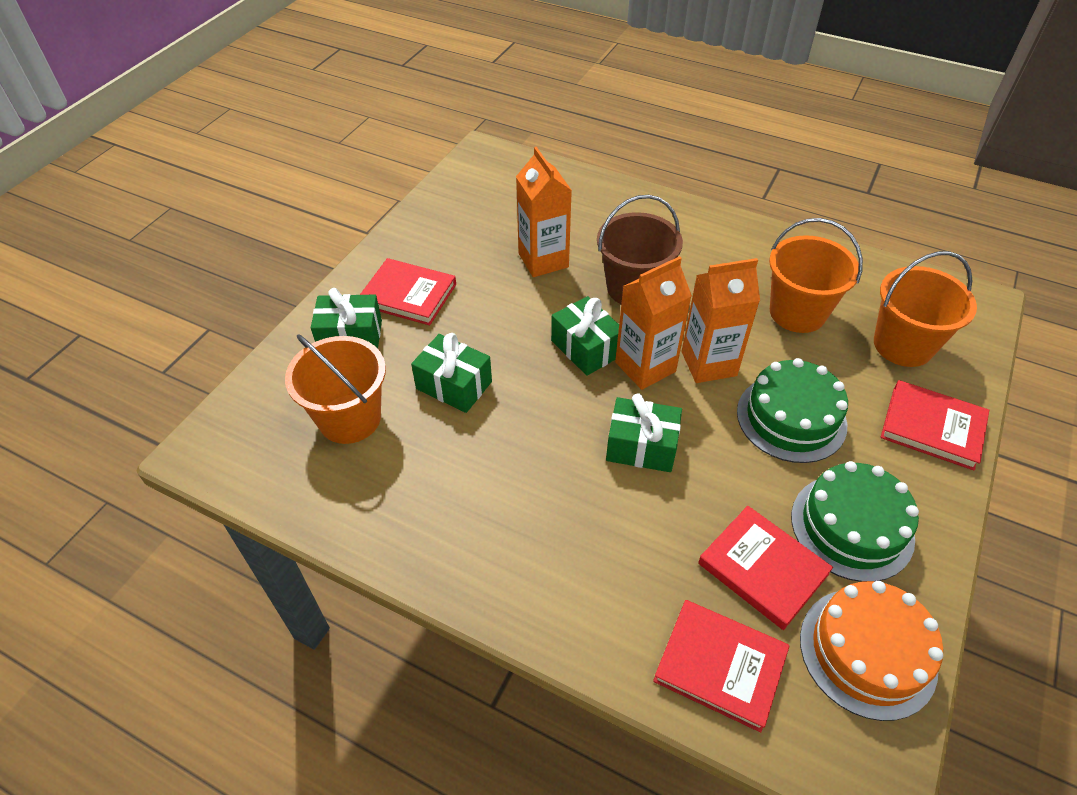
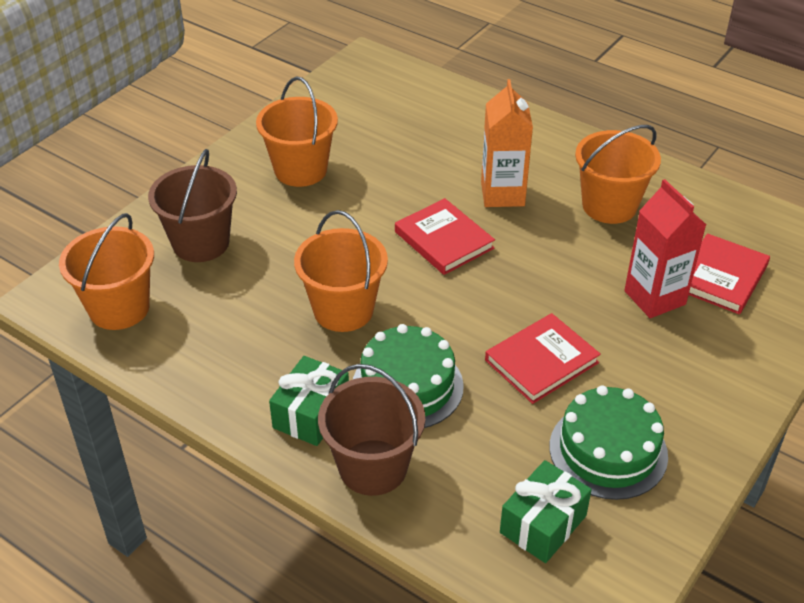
brown bucket: [597,195,683,304] = 1 -> [148,149,237,262] [318,364,425,496] = 2
green gift: [311,288,382,349] [411,333,492,413] [551,296,619,376] [606,393,682,472] = 4 -> [269,356,349,446] [500,460,592,563] = 2
orange bucket: [285,334,386,444] [769,218,863,333] [874,251,977,367] = 3 -> [59,213,154,330] [256,77,338,187] [294,210,388,332] [575,125,661,224] = 4
orange cake: [800,581,943,721] = 1 -> none = 0
orange carton: [516,147,572,277] [615,256,692,390] [681,258,760,383] = 3 -> [481,79,533,207] = 1
red book: [360,258,456,325] [653,600,790,732] [698,506,833,630] [881,380,989,470] = 4 -> [395,198,495,275] [485,313,601,404] [689,233,770,314] = 3
red carton: none = 0 -> [624,179,706,318] = 1

